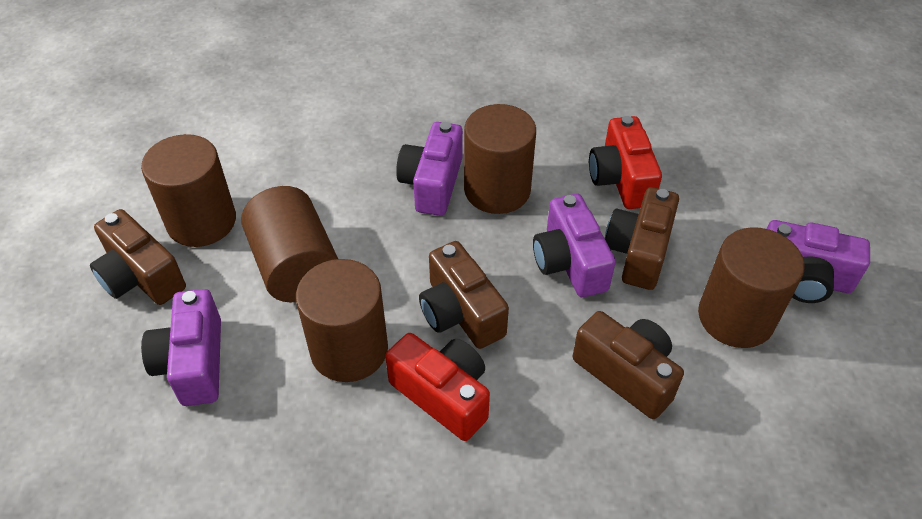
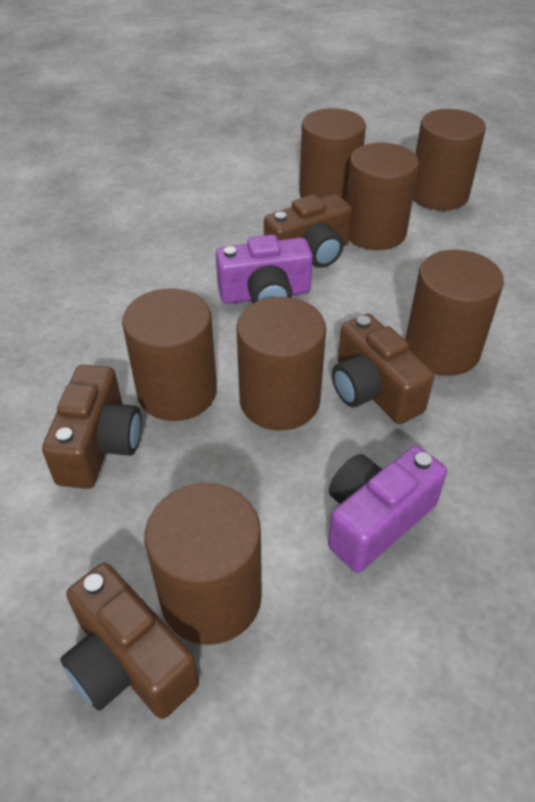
brown cylinder: [141,134,236,247] [241,186,338,302] [296,259,388,382] [464,104,536,214] [698,227,804,348] = 5 -> [122,288,217,421] [144,483,262,645] [236,297,326,431] [299,108,366,201] [346,143,419,250] [405,250,504,376] [413,109,486,211] = 7
purple camera: [141,289,221,406] [396,122,463,216] [533,194,616,297] [767,220,870,303] = 4 -> [216,234,313,304] [328,446,447,572] = 2
red camera: [385,333,490,441] [589,116,662,209] = 2 -> none = 0

